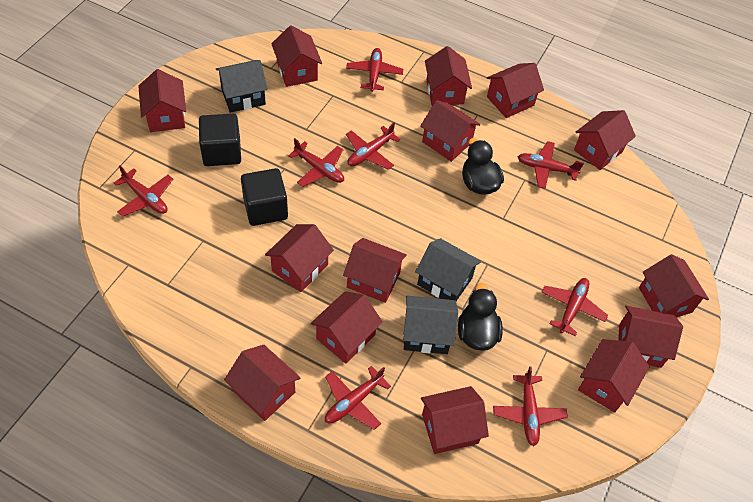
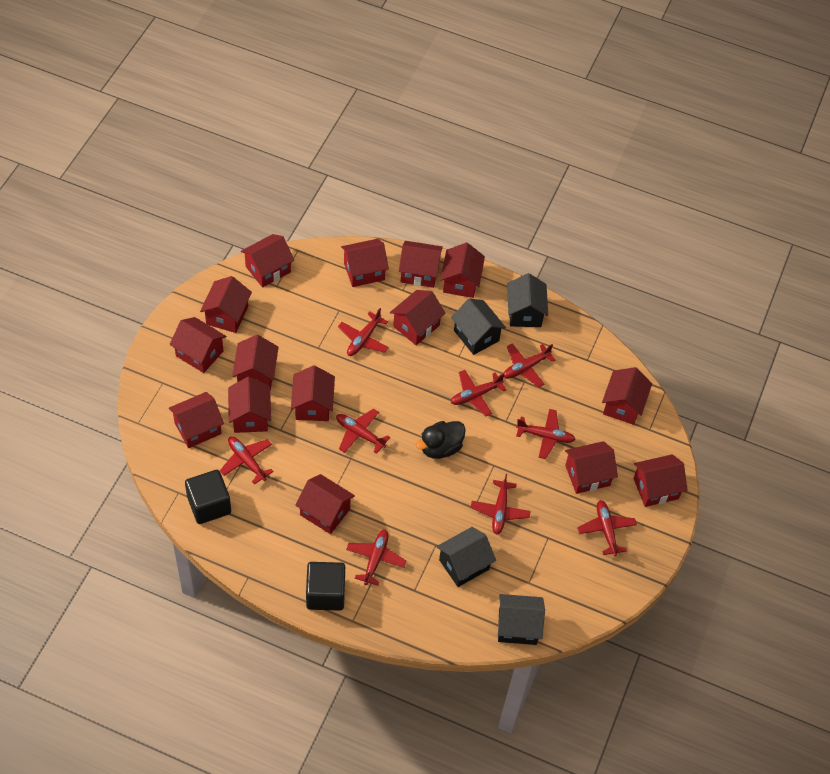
black duck: [458,283,503,351] [462,138,504,195] = 2 -> [416,421,466,459] = 1
black house: [216,60,268,113] [403,296,458,354] [415,238,481,301] = 3 -> [436,527,496,587] [451,298,506,355] [498,594,545,645] [507,273,548,327] = 4
red house: [138,69,186,132] [224,345,301,421] [265,224,334,292] [271,25,322,87] [310,291,383,364] [343,238,407,303] [420,100,481,162] [421,386,489,454] [425,46,472,106] [487,63,544,118] [574,110,636,170] [578,339,649,413] [618,306,683,368] [639,254,709,317] = 14 -> [169,317,226,373] [169,392,224,448] [200,276,252,333] [228,377,271,433] [232,335,279,391] [241,234,294,287] [291,365,335,421] [295,474,355,534] [341,239,389,287] [390,290,446,345] [399,241,443,288] [440,242,485,298] [565,441,618,494] [602,367,652,425] [633,454,688,507] = 15
red plane: [114,166,173,217] [288,138,344,187] [325,366,391,430] [346,48,403,92] [346,123,400,170] [493,366,568,446] [518,141,584,189] [542,278,608,336] = 8 -> [220,436,274,484] [336,409,390,454] [338,308,389,356] [346,529,406,586] [451,370,506,416] [471,474,531,535] [503,343,556,387] [516,409,576,459] [577,500,637,556] = 9

